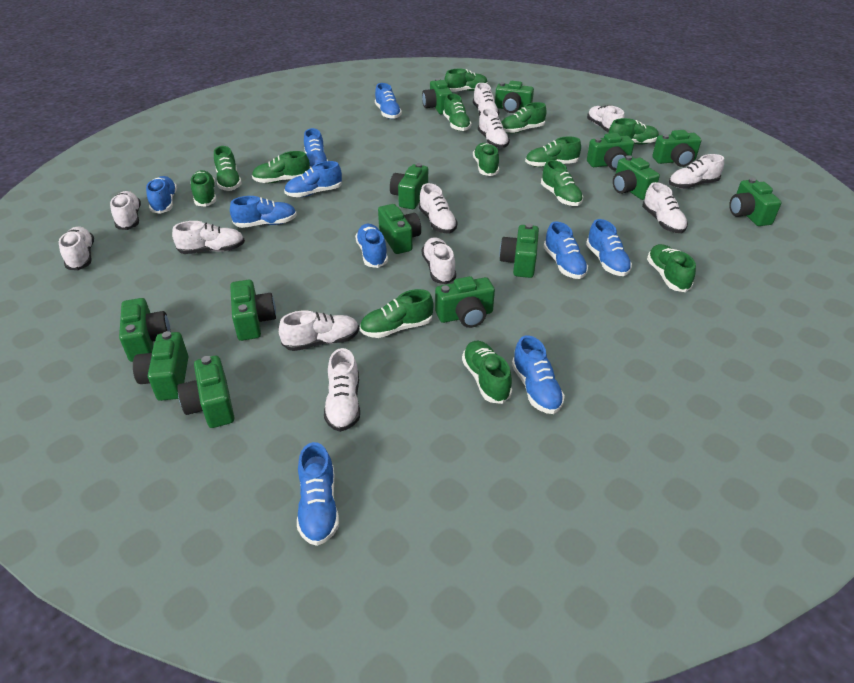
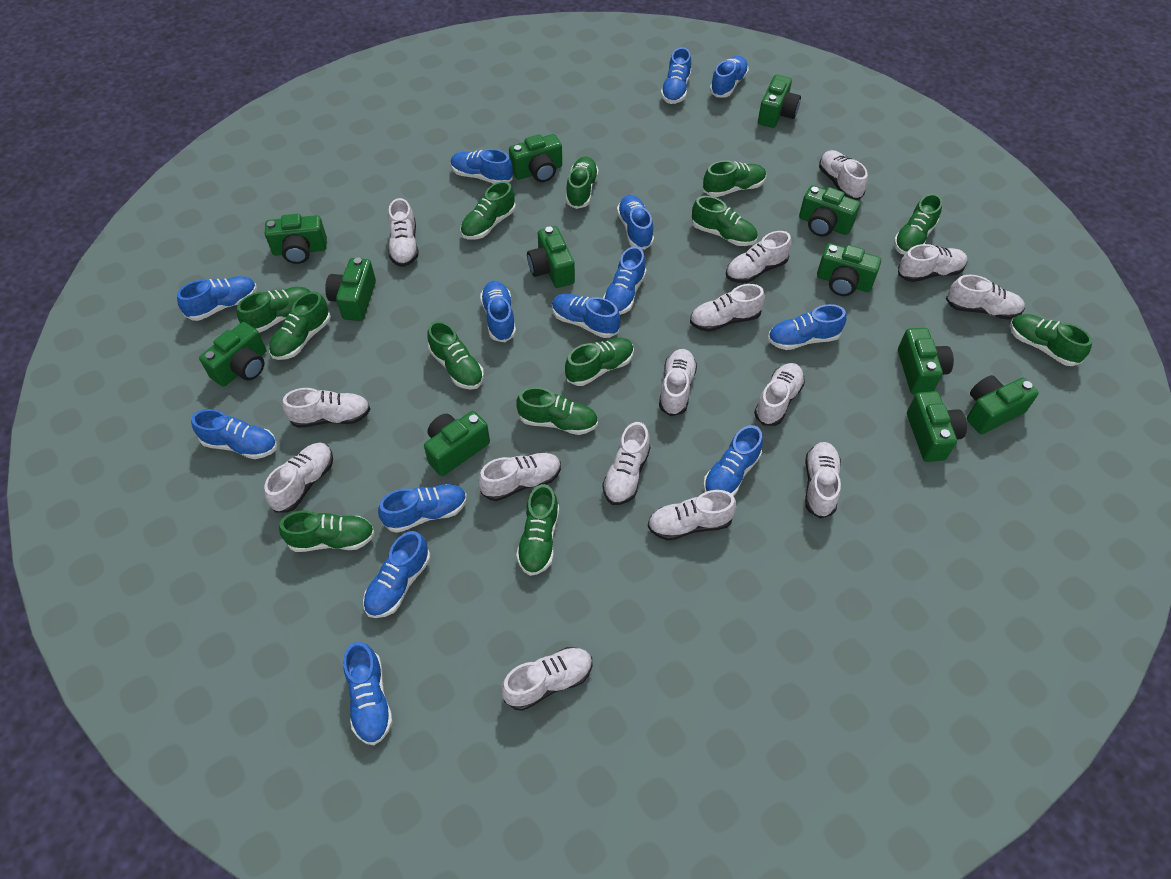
blue shoe: [146,176,177,214] [230,196,297,228] [284,161,342,197] [297,442,339,546] [304,128,328,168] [355,224,388,268] [375,83,402,119] [512,335,565,414] [544,222,588,279] [586,219,632,276] = 10 -> [177,276,257,321] [191,409,277,459] [343,642,393,745] [363,531,430,618] [378,484,467,533] [451,149,513,184] [480,281,516,342] [552,294,621,338] [603,246,646,315] [617,195,654,250] [661,47,691,104] [703,425,763,496] [710,56,749,97] [768,304,846,350] = 14
green camera: [119,298,171,362] [133,331,189,401] [177,355,235,428] [230,280,276,341] [378,204,421,254] [390,163,428,209] [422,78,452,114] [435,276,495,328] [495,81,534,113] [499,223,539,278] [587,133,634,170] [613,155,660,200] [652,130,701,167] [729,178,781,226] = 14 -> [199,322,266,387] [265,214,327,264] [325,257,376,321] [424,411,490,476] [509,134,562,182] [527,226,575,288] [758,75,801,128] [799,185,860,237] [817,243,881,296] [898,328,954,394] [907,391,967,462] [967,375,1039,434] = 12
white shoe: [59,227,94,270] [110,191,141,230] [172,221,245,254] [279,310,359,351] [324,348,360,432] [419,183,458,233] [422,237,456,284] [473,83,499,115] [478,109,510,148] [587,105,625,133] [642,182,688,233] [669,154,724,189] = 12 -> [264,443,333,513] [282,388,370,428] [388,198,418,267] [478,453,561,501] [501,647,592,711] [602,422,651,505] [648,490,737,541] [659,349,697,416] [690,284,765,332] [726,231,791,283] [754,363,805,426] [805,442,841,519] [819,150,868,200] [898,244,967,282] [946,275,1025,320] = 15

